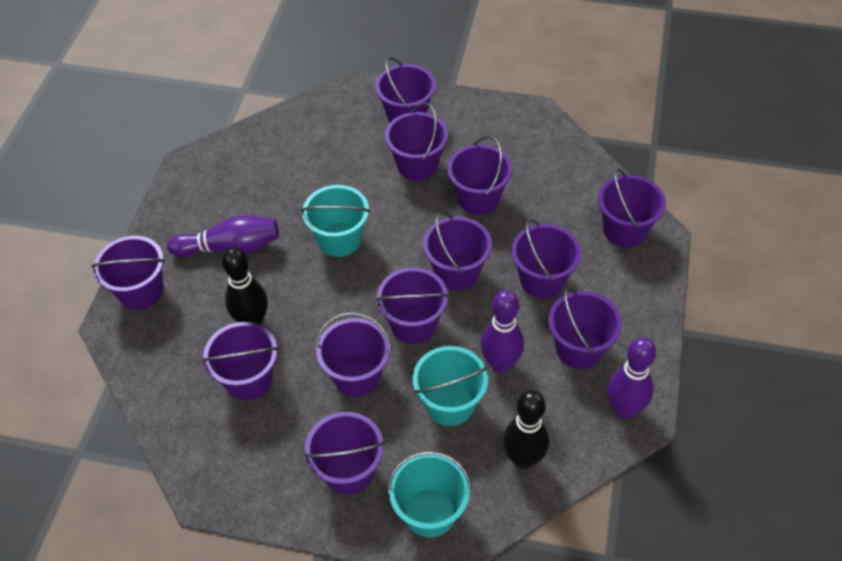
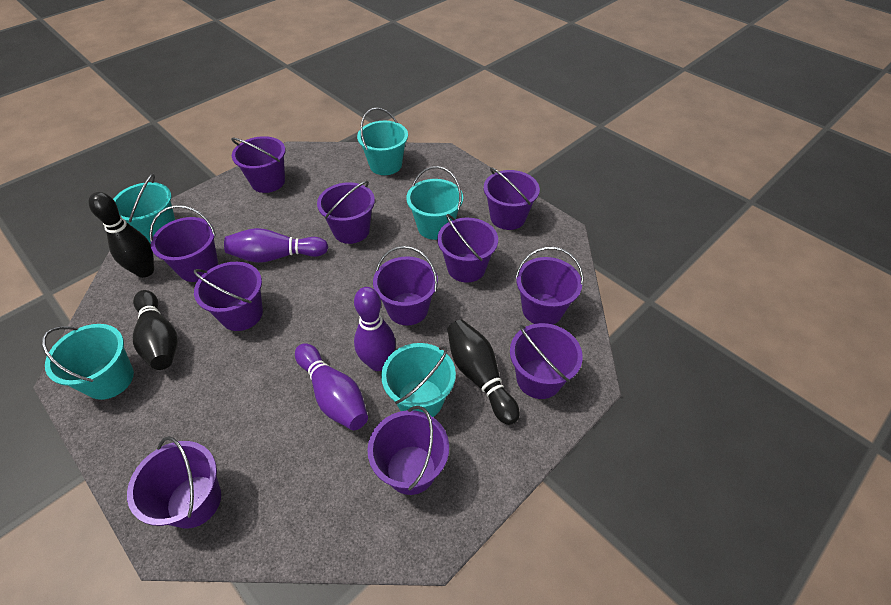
black bowling pin: [222,247,268,325] [503,390,549,469] = 2 -> [89,192,154,278] [133,290,178,370] [447,320,520,425] = 3
purple bucket: [91,236,165,310] [202,322,279,400] [304,412,385,495] [315,312,392,397] [375,57,436,123] [376,267,449,344] [385,102,448,181] [423,211,492,291] [447,135,512,215] [511,219,581,298] [548,287,622,369] [598,169,666,247] = 12 -> [127,436,221,529] [149,205,218,282] [194,262,263,331] [231,136,285,193] [317,181,375,244] [367,406,449,495] [373,246,438,325] [437,214,498,283] [484,167,540,230] [510,323,583,399] [515,247,584,325] = 11
turquoise bucket: [301,185,370,257] [387,451,472,538] [413,346,488,426] = 3 -> [42,324,134,400] [113,174,175,242] [357,108,408,175] [381,343,456,417] [406,166,463,240] = 5

